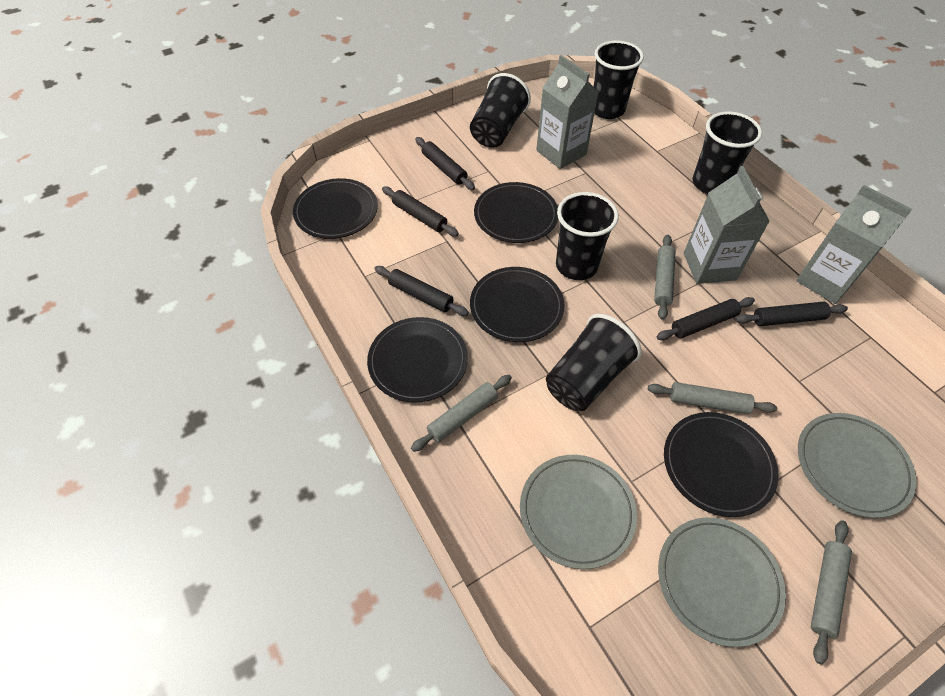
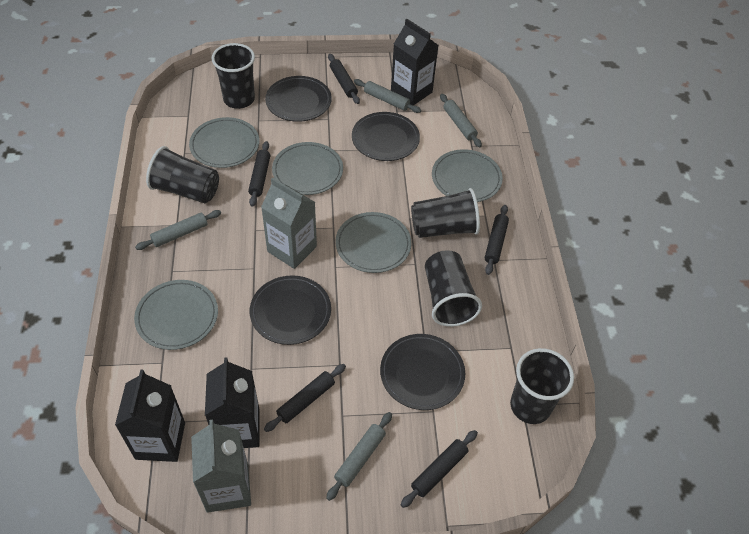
black carton: none = 0 -> [115,369,185,462] [205,358,259,448] [391,19,439,105] = 3
black plate: [293,178,378,239] [367,317,468,403] [470,267,565,342] [474,182,558,243] [664,412,779,517] = 5 -> [250,275,331,345] [265,76,332,122] [352,112,420,161] [380,334,465,410] = 4
grey carton: [536,55,599,169] [684,166,770,284] [796,185,912,304] = 3 -> [191,419,251,513] [261,178,317,269] = 2
grey plate: [520,455,637,569] [658,517,786,647] [798,413,917,518] = 3 -> [134,280,218,350] [189,117,259,168] [272,142,343,195] [335,212,411,273] [432,149,503,202] = 5

